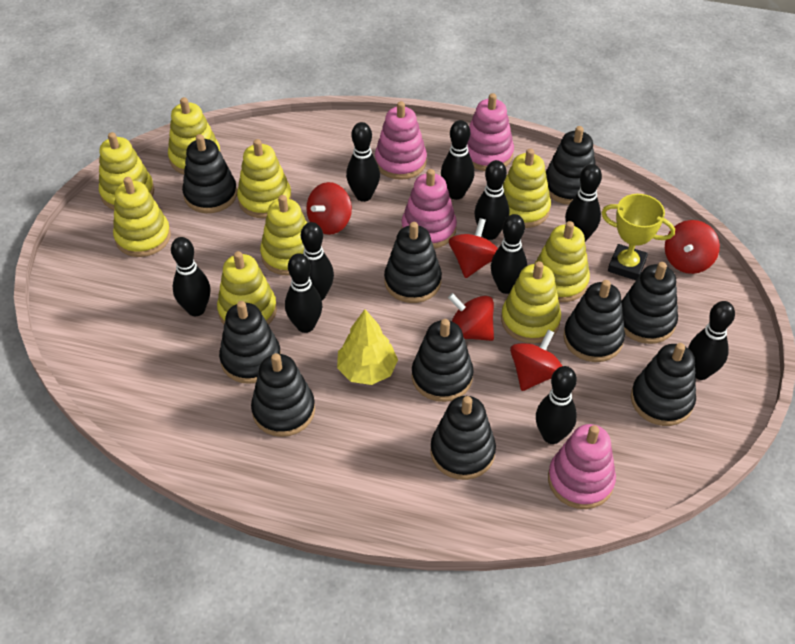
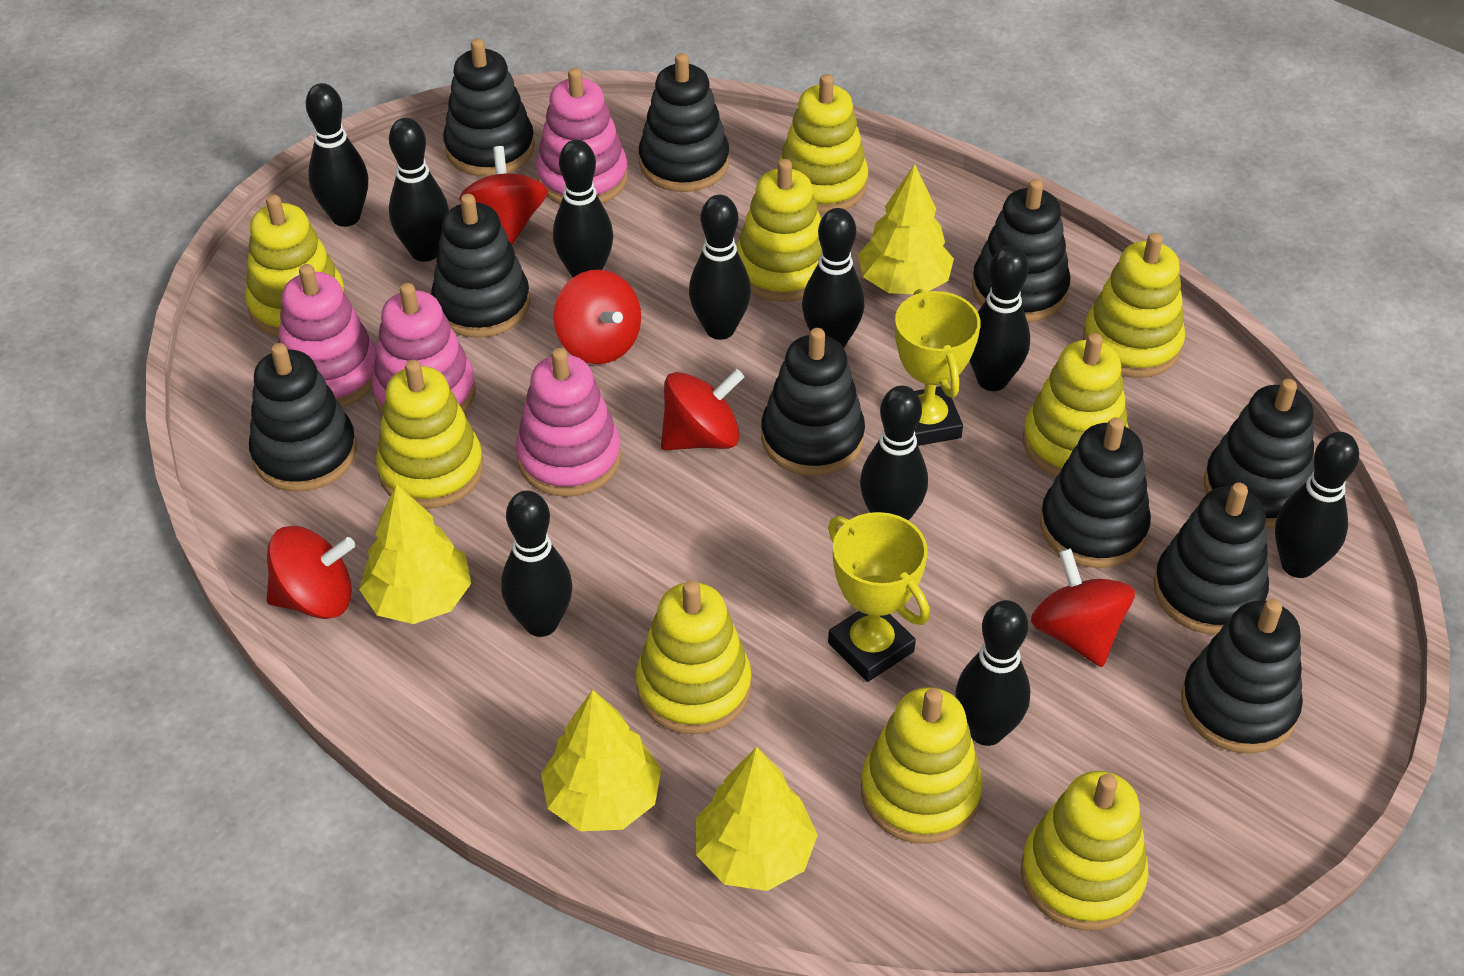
yellow tree: [337,309,398,385] = 1 -> [359,483,471,624] [541,690,661,831] [696,747,818,891] [858,164,954,294] = 4
yellow trophy: [601,194,675,280] = 1 -> [828,512,930,682] [895,289,981,446] = 2

